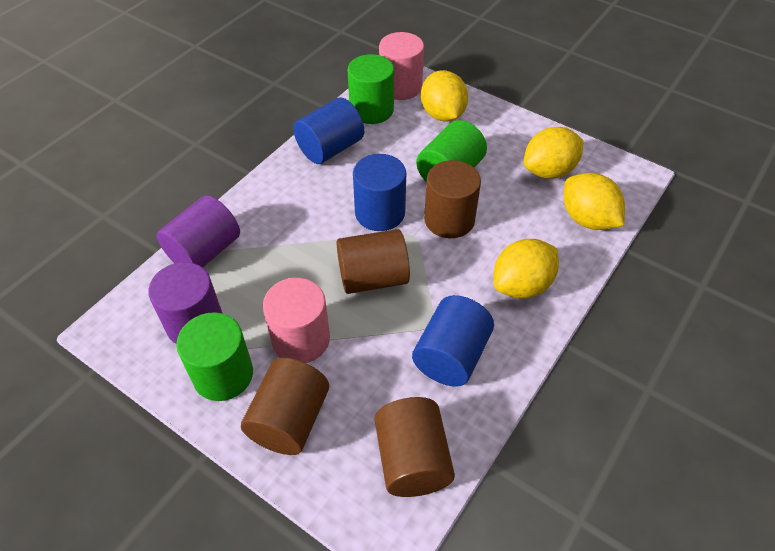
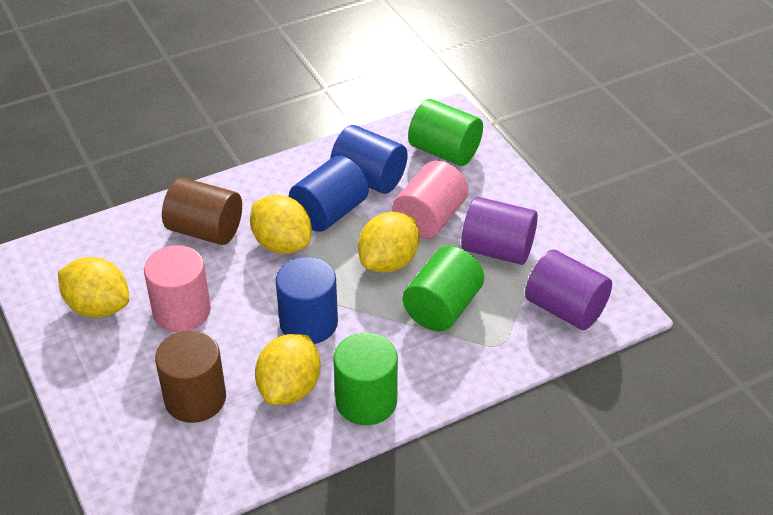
brown cylinder: [241,358,329,455] [337,229,410,294] [375,397,455,497] [424,160,481,238] = 4 -> [155,330,226,423] [162,177,242,245] = 2

